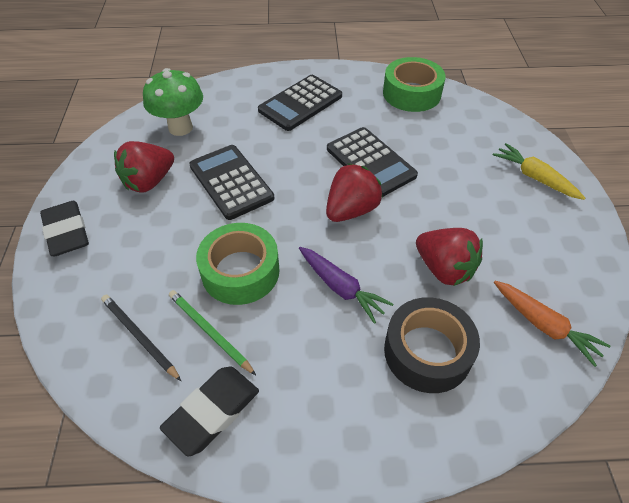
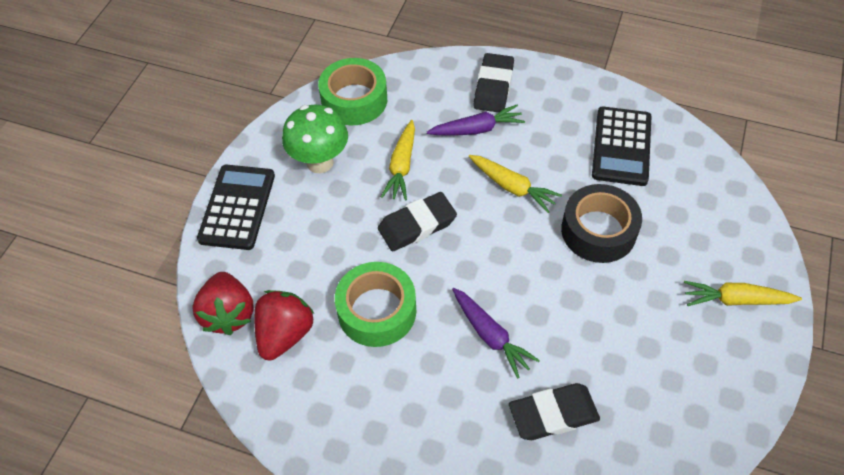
black calculator: [189,145,274,220] [258,75,342,131] [327,127,418,197] = 3 -> [197,165,275,250] [592,106,652,186] = 2
black eraser: [40,201,89,256] [160,366,259,457] = 2 -> [378,192,457,251] [473,53,514,113] [509,383,600,440] = 3
black pencil: [101,295,181,381] = 1 -> none = 0
green pencil: [169,290,256,375] = 1 -> none = 0
orange carrot: [494,281,611,367] = 1 -> none = 0
purple carrot: [299,247,393,324] = 1 -> [427,104,525,136] [452,288,540,378] = 2
red strawberry: [114,141,174,193] [326,163,383,222] [416,228,483,286] = 3 -> [193,272,254,335] [254,290,314,360] = 2
yellow carrot: [493,143,585,200] = 1 -> [381,120,415,201] [469,155,562,213] [684,281,802,306] = 3

